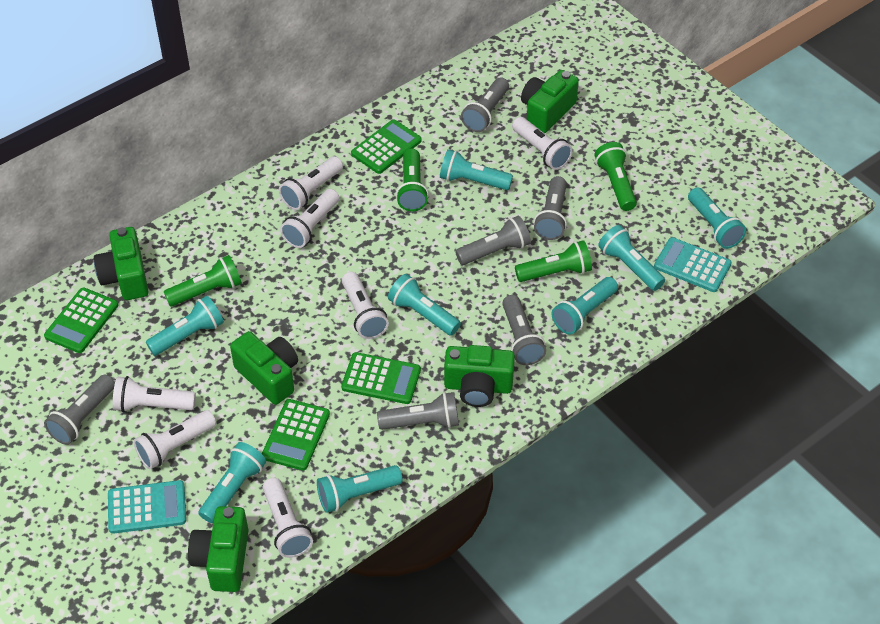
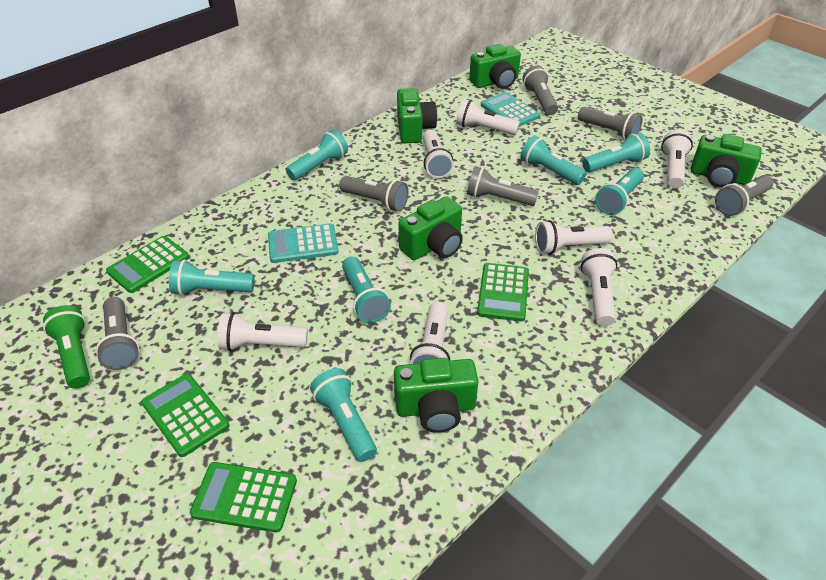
green flashlight: [164,255,242,307] [396,148,429,211] [515,240,592,282] [595,142,637,211] = 4 -> [43,305,90,389] = 1
turquoise flashlight: [146,296,224,356] [198,442,266,523] [317,465,402,513] [388,274,461,336] [440,149,513,190] [552,277,618,335] [598,225,665,291] [688,187,746,249] = 8 -> [169,260,255,296] [286,130,348,180] [310,368,377,462] [342,256,391,323] [520,135,586,185] [582,133,650,172] [595,168,644,215] = 7

